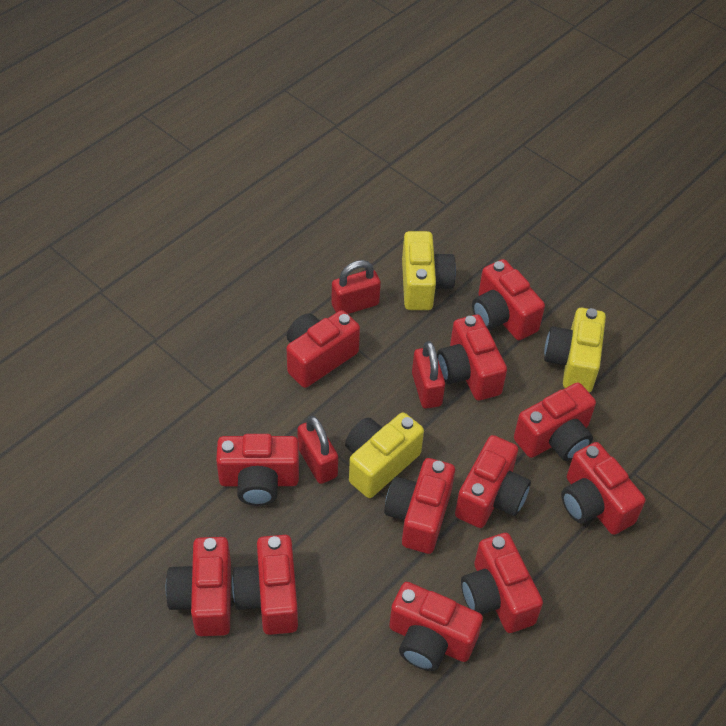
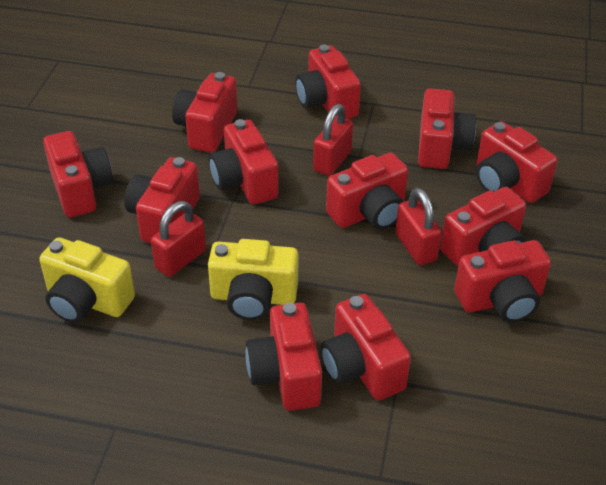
yellow camera: [345,412,424,498] [402,231,456,310] [544,308,606,393] = 3 -> [39,237,135,323] [208,239,299,320] = 2

